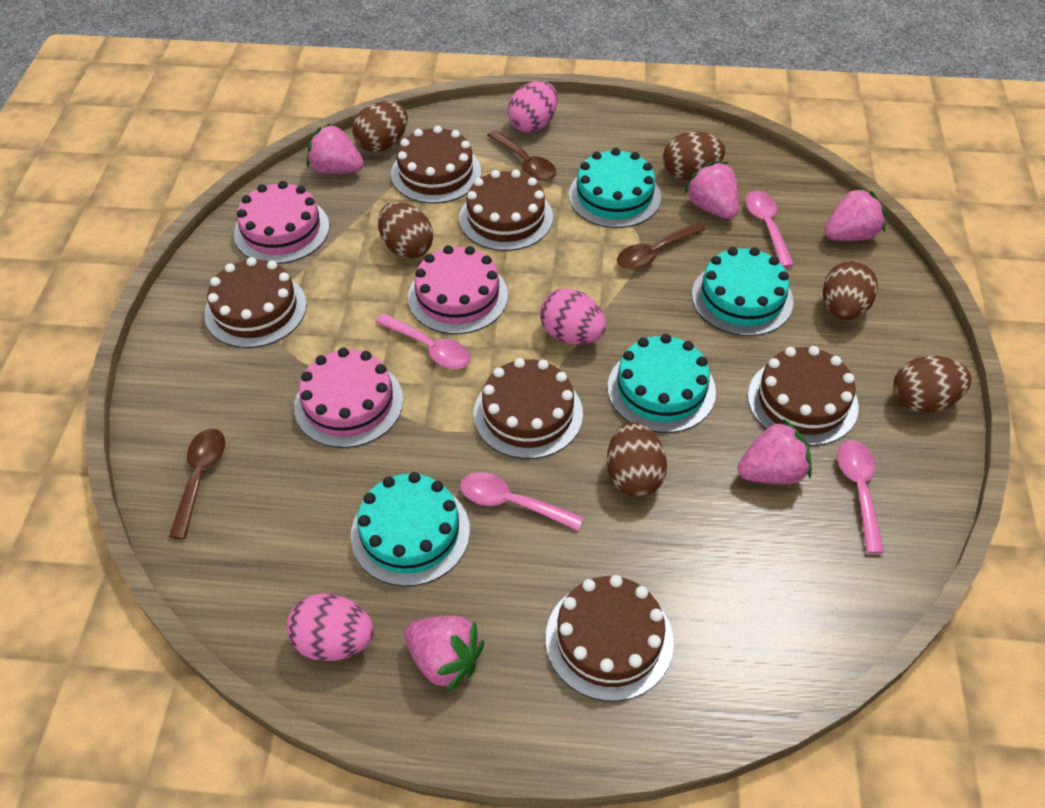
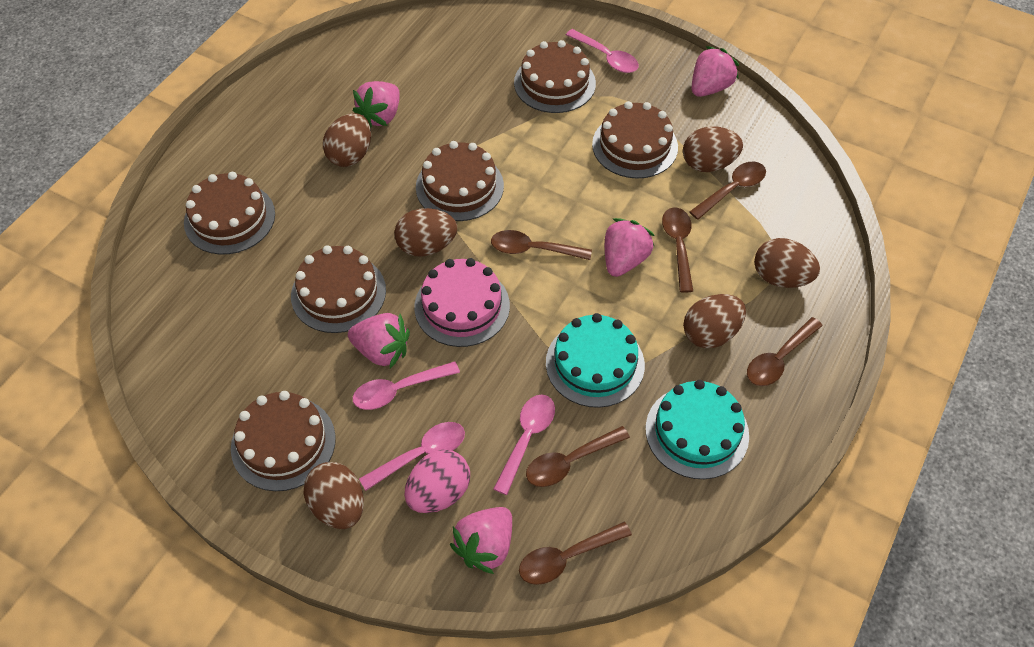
brown spoon: [169,429,225,539] [487,130,556,181] [617,222,705,270] = 3 -> [491,230,592,260] [519,522,632,585] [526,426,630,487] [662,207,693,293] [690,162,766,220] [747,317,823,386] = 6
pink cake: [234,181,329,264] [294,348,403,448] [408,245,508,334] = 3 -> [414,258,510,347] = 1
pink egg: [286,593,374,661] [508,81,558,133] [540,288,606,344] = 3 -> [405,449,470,513] = 1
turquoise cake: [351,472,470,587] [569,148,661,228] [608,334,716,433] [692,247,794,336] = 4 -> [546,313,645,408] [646,380,749,479] = 2

